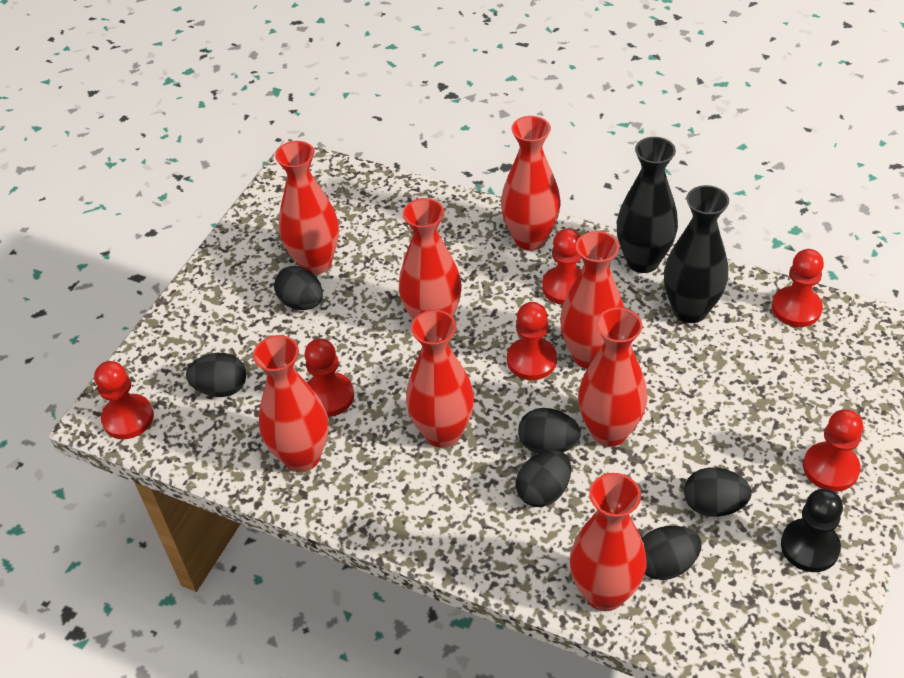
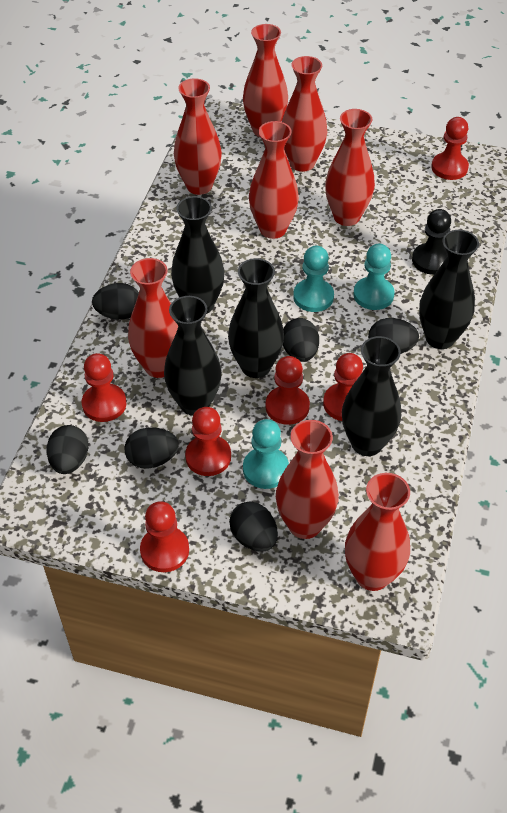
black vase: [617,137,678,273] [664,185,729,323] = 2 -> [164,296,222,416] [171,196,225,314] [228,258,284,378] [342,336,401,456] [419,230,479,349] = 5
turquoise pawn: none = 0 -> [243,419,289,489] [293,246,334,312] [353,244,395,310] = 3

